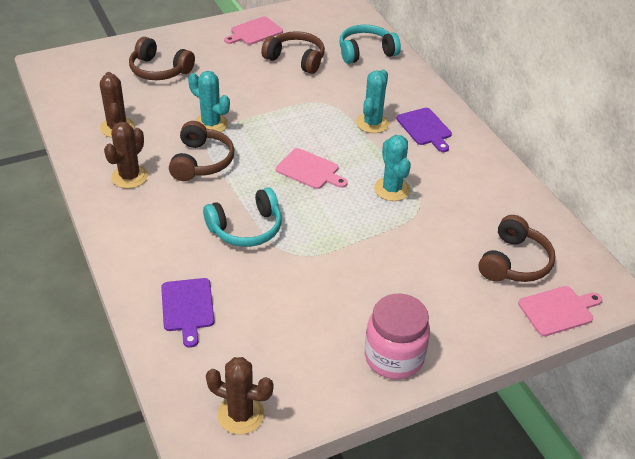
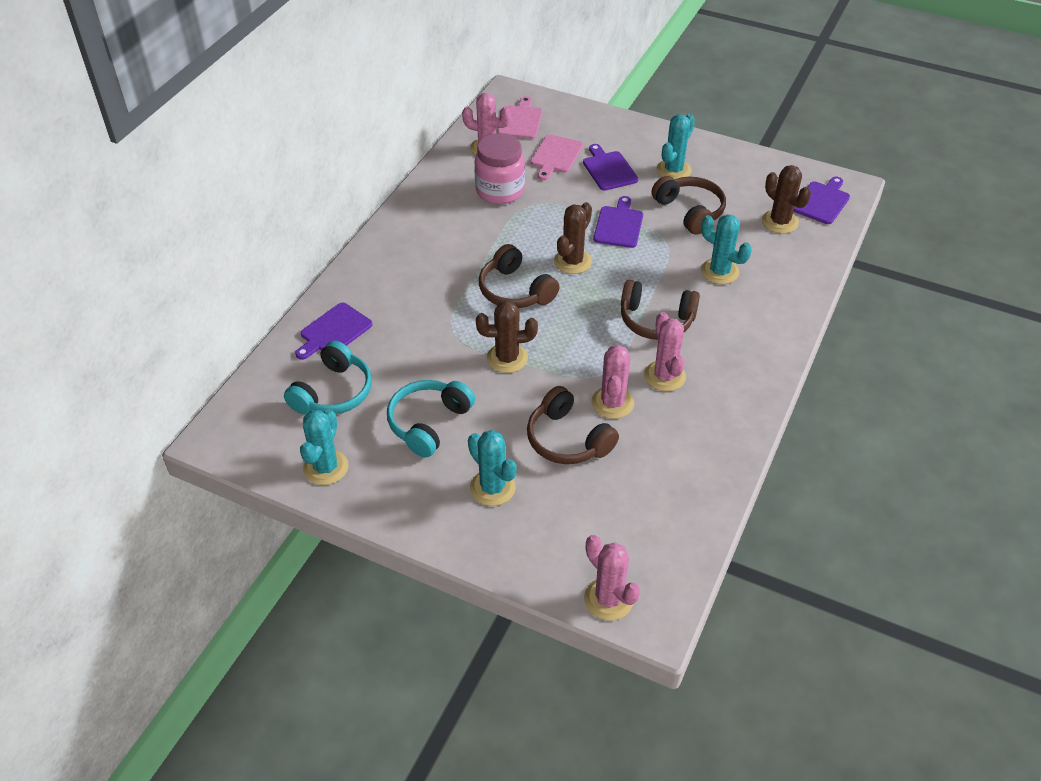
pink cactus: none = 0 -> [462,93,511,156] [584,535,640,620] [591,345,634,419] [644,312,686,392] = 4
pink cutting board: [224,16,283,45] [276,148,348,189] [518,286,602,336] = 3 -> [498,96,542,139] [531,135,583,180] = 2
purple cutting board: [161,278,215,348] [396,108,452,152] = 2 -> [295,303,373,360] [583,144,638,191] [593,196,643,248] [793,177,850,224] = 4
turquoise cactus: [188,71,230,132] [356,69,389,133] [374,135,411,201] = 3 -> [300,409,348,485] [468,430,517,506] [657,114,695,179] [701,214,752,284] = 4

